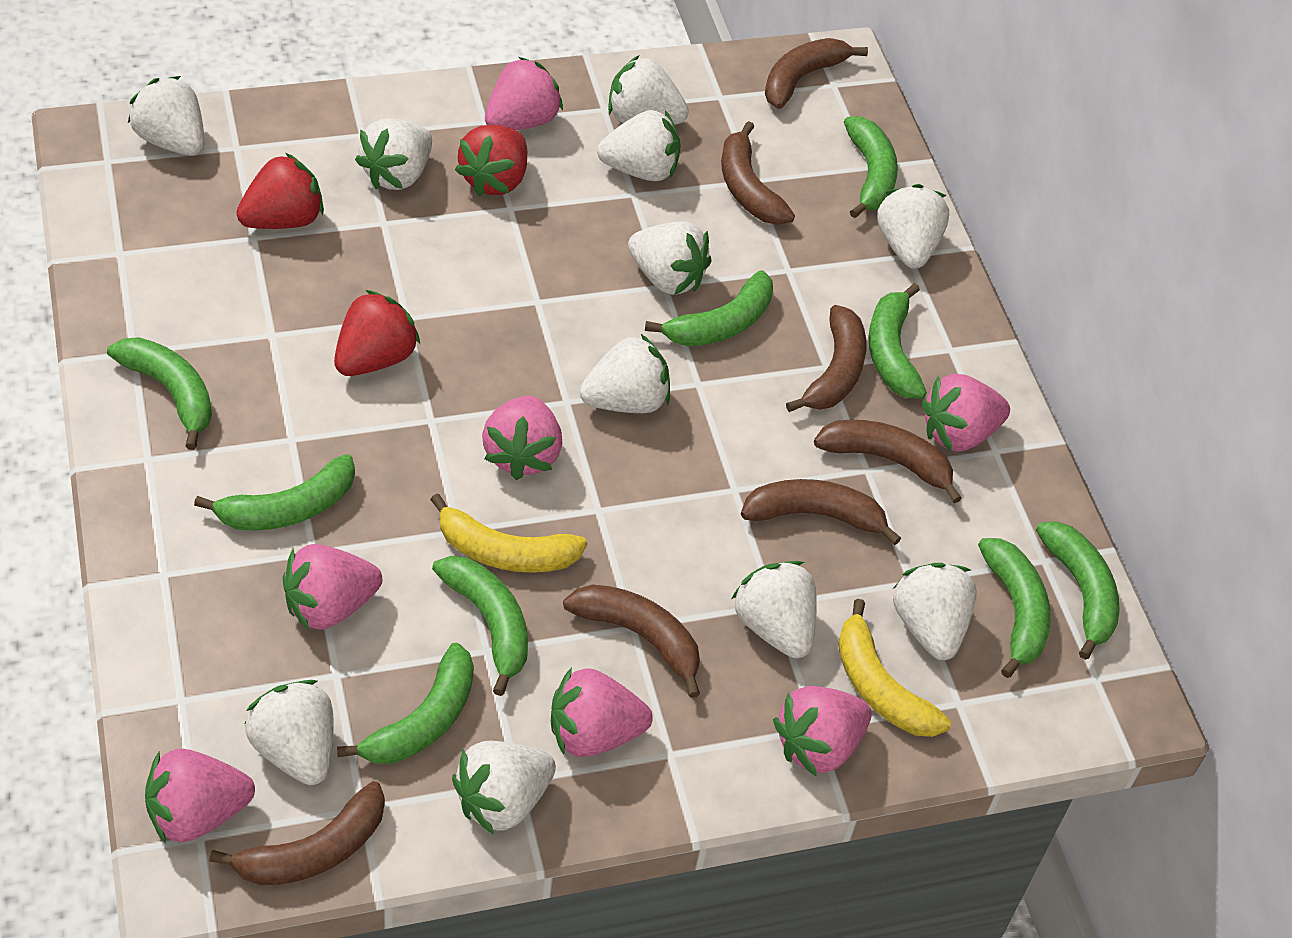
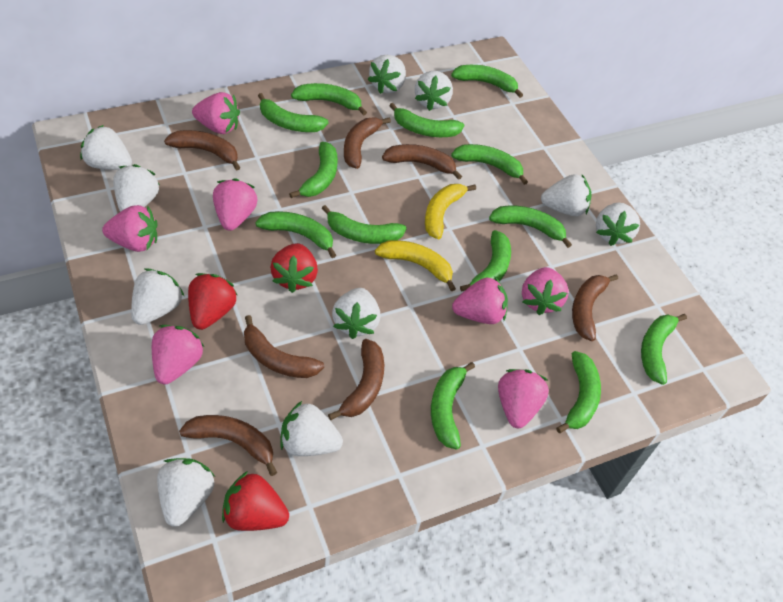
green banana: [107,337,212,450] [194,454,355,531] [337,643,474,764] [432,556,528,696] [645,270,773,346] [844,116,898,218] [868,283,927,399] [978,538,1051,678] [1036,521,1120,660] = 9 -> [255,211,336,258] [258,93,329,132] [289,142,338,198] [291,83,367,116] [322,205,407,244] [389,103,464,137] [431,362,475,450] [451,65,523,98] [451,144,528,185] [460,230,511,292] [489,206,572,248] [556,351,601,433] [641,314,687,385] = 13
white strawberry: [128,76,205,156] [245,680,334,785] [355,119,432,190] [452,741,556,835] [579,334,670,413] [597,110,681,181] [608,55,689,125] [628,221,712,295] [732,561,817,659] [877,184,949,269] [893,563,977,660] = 11 -> [80,125,132,170] [113,164,160,212] [131,268,184,325] [157,458,215,527] [280,401,343,456] [332,288,380,339] [368,55,406,94] [415,71,453,111] [541,174,592,216] [596,203,640,246] = 10

